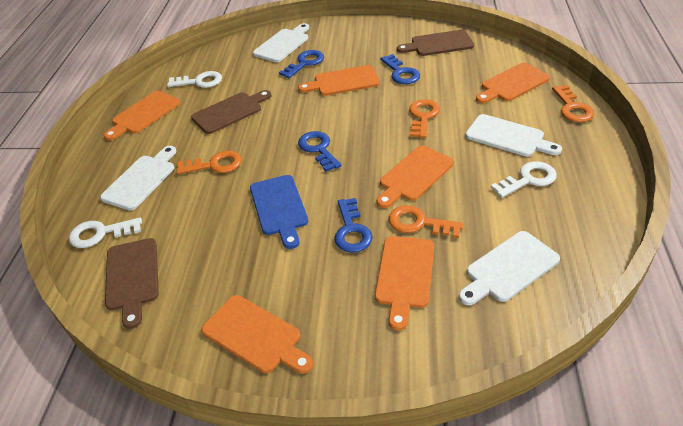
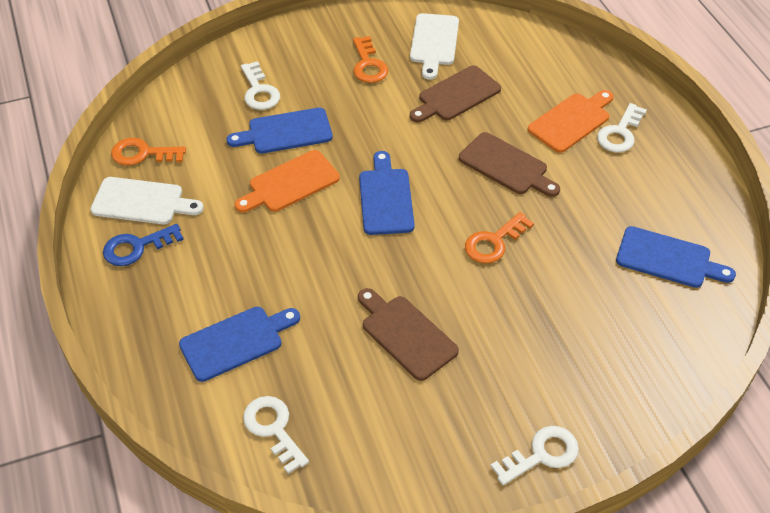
blue cutting board: [250,175,308,249] = 1 -> [179,307,300,382] [227,108,333,154] [359,151,415,235] [616,226,736,288] = 4
blue key: [279,50,324,78] [298,131,341,172] [334,198,373,253] [380,54,420,84] = 4 -> [103,224,184,266] = 1
orange cutting board: [104,91,180,140] [201,295,313,374] [298,65,380,96] [375,236,434,331] [377,146,454,208] [476,63,550,103] = 6 -> [235,150,340,213] [528,90,614,153] = 2
orange key: [177,151,242,174] [389,205,463,238] [409,99,440,138] [552,85,594,122] = 4 -> [111,138,186,166] [353,36,388,83] [465,212,534,264] = 3
white cutting board: [100,146,176,210] [253,23,309,62] [459,231,560,305] [465,114,562,157] = 4 -> [90,177,204,224] [410,13,459,80] = 2
white key: [69,217,142,248] [167,71,222,88] [491,161,557,198] = 3 -> [241,61,280,110] [243,396,309,474] [491,426,579,485] [597,103,647,152] = 4

